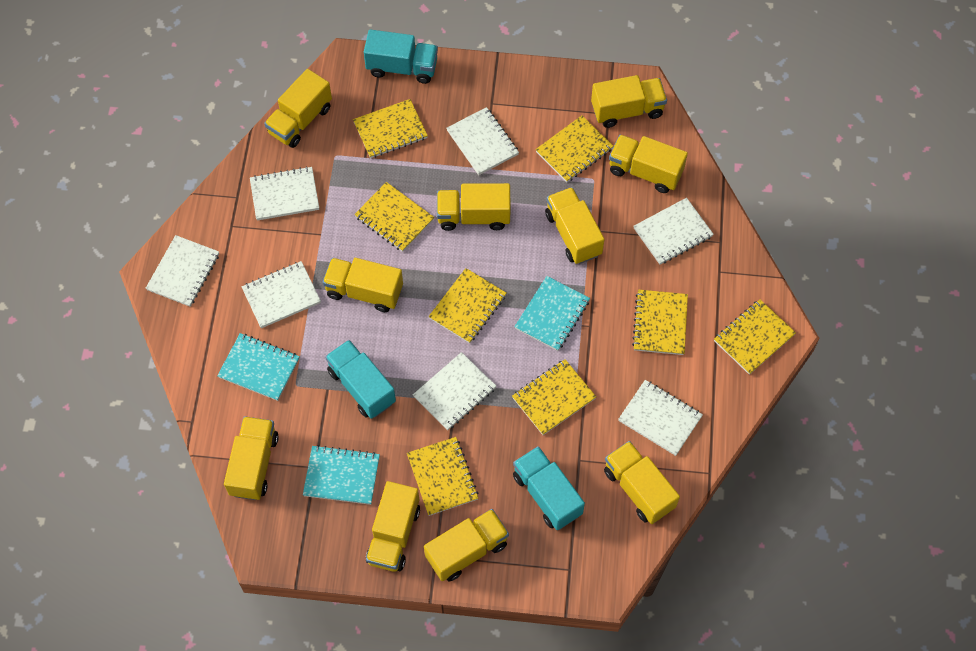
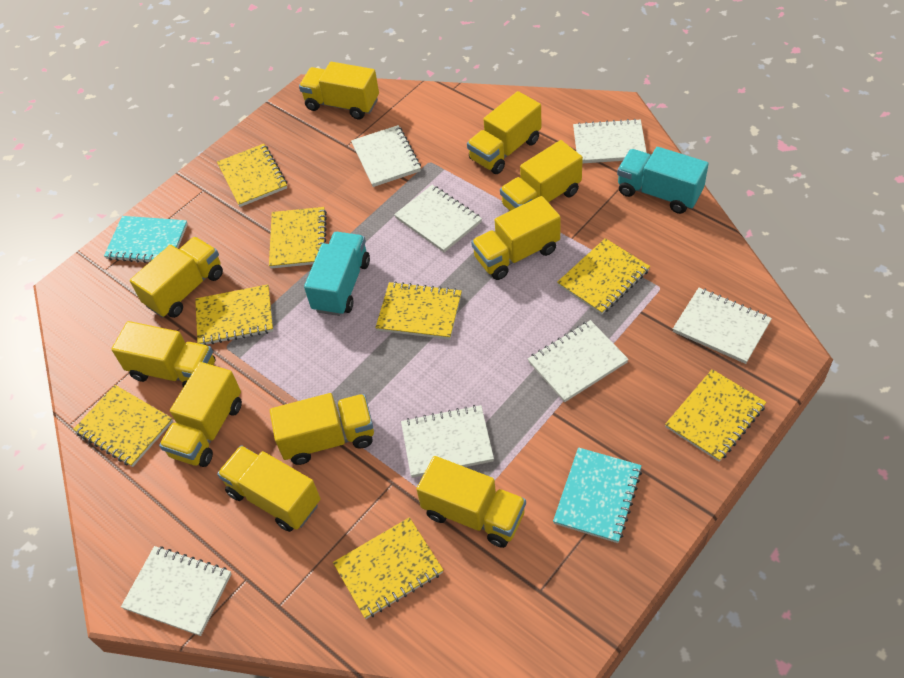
turquoise notebook: [217,333,300,401] [303,445,380,505] [515,276,590,351] = 3 -> [104,216,188,263] [553,447,642,543] = 2
turquoise truck: [325,340,396,419] [364,29,438,84] [513,446,585,530] = 3 -> [304,232,370,316] [617,147,709,214] = 2

